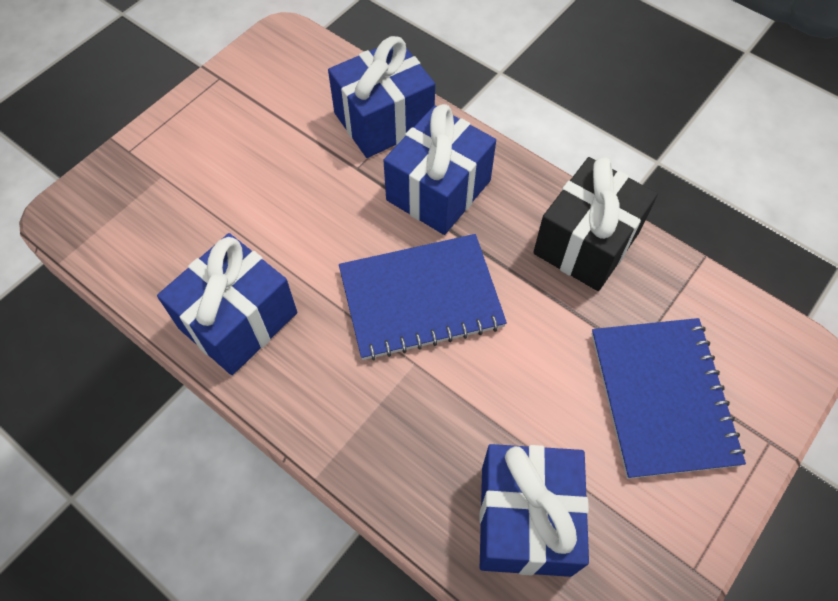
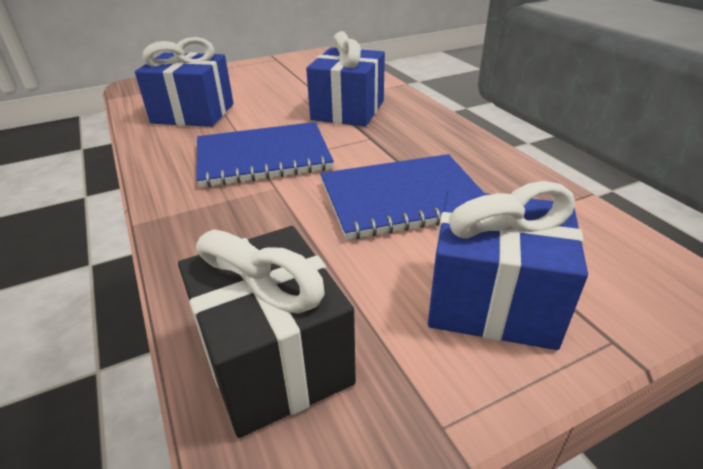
blue gift: [157,233,297,375] [328,36,435,158] [383,104,496,235] [479,444,589,577] = 4 -> [135,37,233,127] [306,31,385,127] [428,181,588,350] = 3

